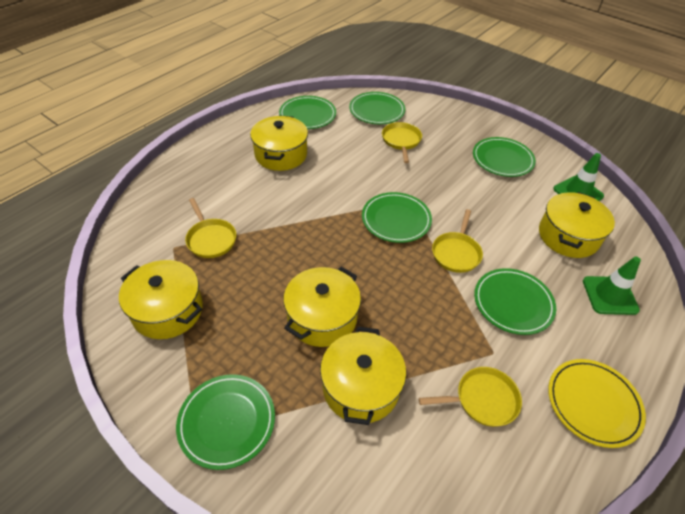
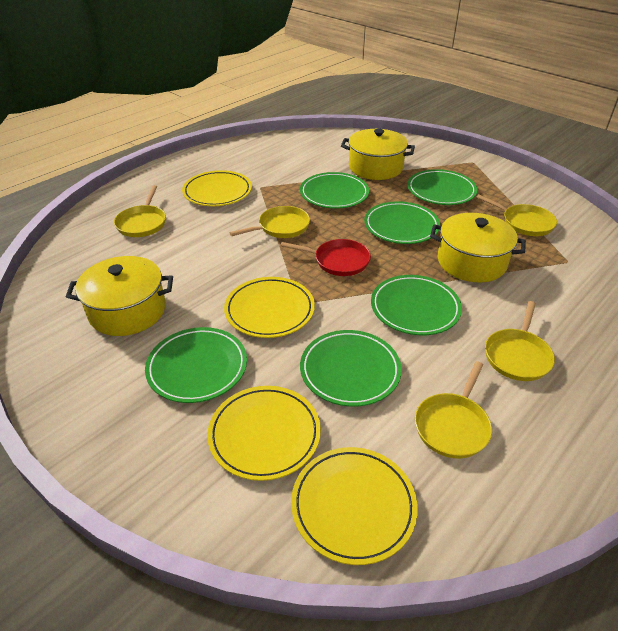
green traffic cone: [553,153,604,201] [583,257,641,315] = 2 -> none = 0
red pan: none = 0 -> [281,239,371,276] = 1
yellow pan: [185,198,236,258] [382,122,422,163] [419,367,522,427] [432,209,483,273] = 4 -> [114,185,166,237] [229,206,310,238] [415,361,492,459] [476,194,557,236] [485,301,555,381] = 5
yellow plate: [548,359,646,448] = 1 -> [182,170,252,206] [207,386,321,481] [224,277,315,338] [291,447,418,565] = 4
yellow pot: [119,260,203,339] [250,115,308,171] [283,267,361,347] [320,327,406,425] [539,192,615,258] = 5 -> [66,256,173,336] [341,129,415,180] [430,213,526,282] = 3

